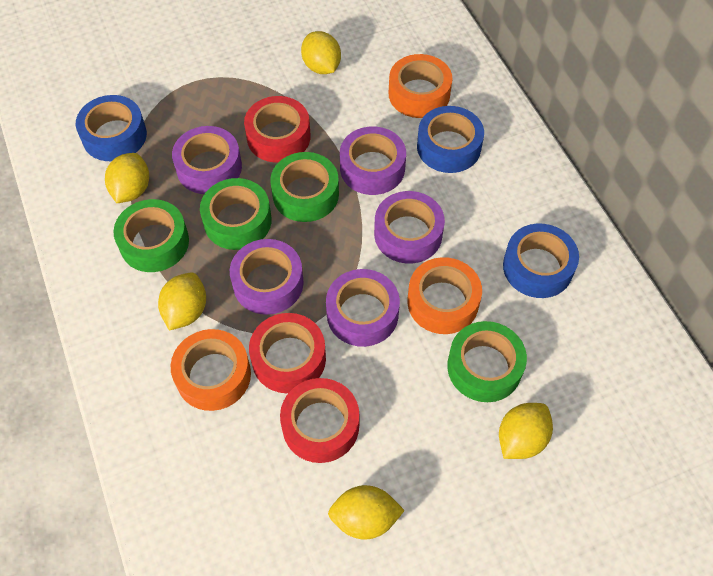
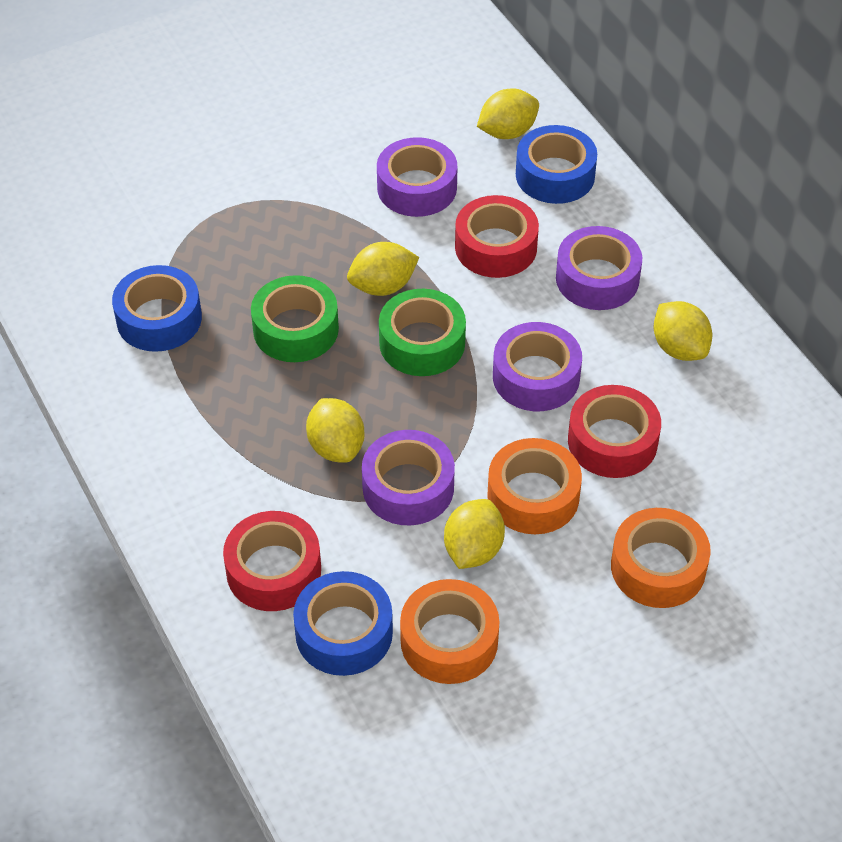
green tape: [113,199,189,272] [200,178,272,250] [270,152,339,222] [447,321,527,402] = 4 -> [251,275,339,362] [379,289,466,376] = 2
purple tape: [172,126,242,194] [230,239,304,315] [326,269,400,347] [340,127,406,195] [374,191,445,264] = 5 -> [362,430,455,526] [377,137,457,217] [493,322,582,411] [556,226,642,310] = 4

